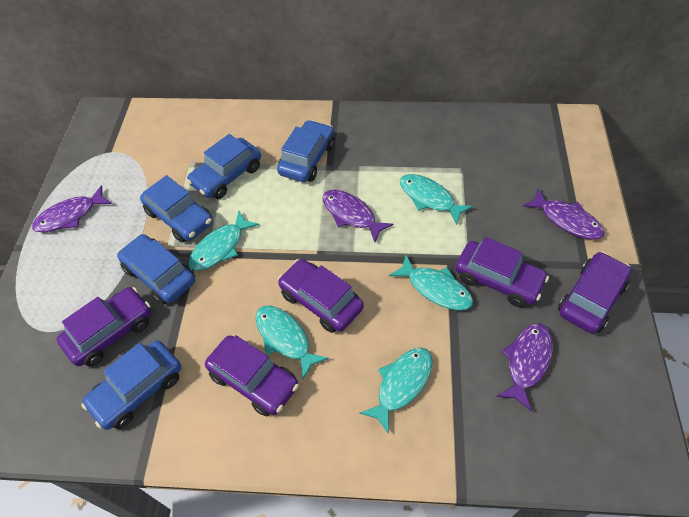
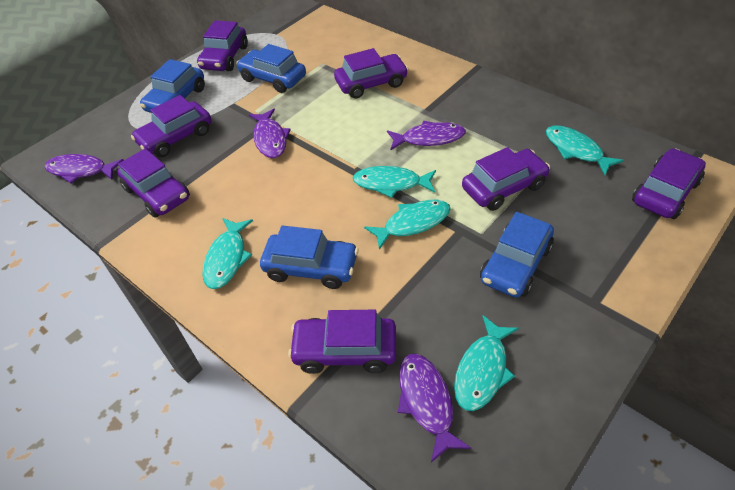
blue car: [81,340,181,430] [117,234,195,304] [140,175,213,243] [187,134,261,199] [277,120,335,182] = 5 -> [140,59,205,113] [236,44,306,93] [260,226,359,289] [480,212,554,298] = 4
purple car: [57,287,151,366] [205,335,299,416] [278,259,364,333] [455,237,549,307] [558,252,632,333] = 5 -> [117,148,190,218] [131,95,211,157] [197,20,248,71] [288,310,396,374] [334,48,408,99] [462,147,550,211] [632,148,706,219] = 7

